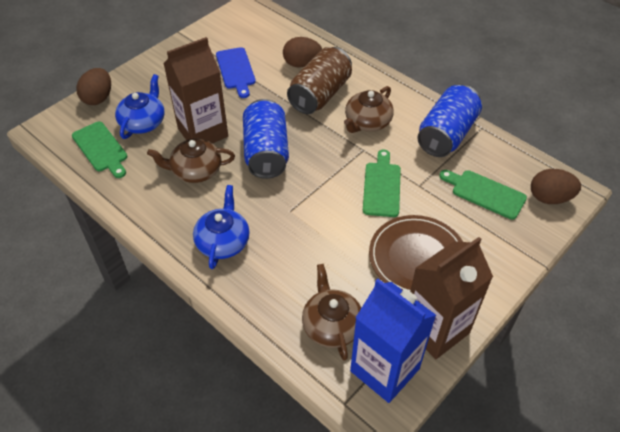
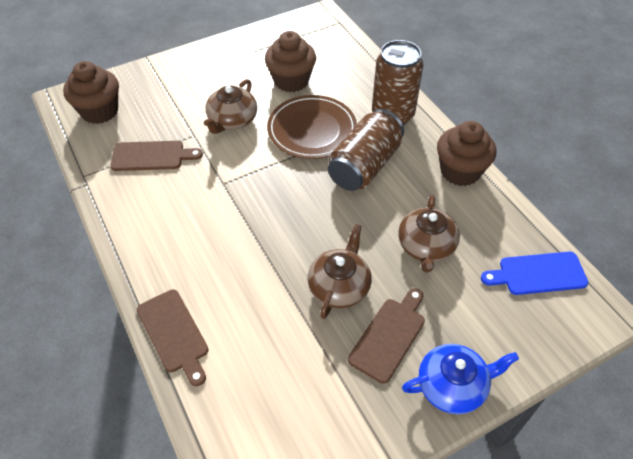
blue can: [243,99,289,179] [417,85,482,157] = 2 -> none = 0
blue carton: [350,279,436,403] = 1 -> none = 0
blue teapot: [115,74,165,139] [193,185,250,269] = 2 -> [402,344,519,414] = 1
brown can: [287,47,352,114] = 1 -> [328,109,404,191] [372,40,423,125] = 2
brown carton: [163,37,228,143] [410,237,493,359] = 2 -> none = 0
brown cupcake: none = 0 -> [63,61,119,124] [265,31,316,92] [437,121,496,186] = 3
brown cutting board: none = 0 -> [110,141,203,171] [137,289,209,386] [348,288,425,384] = 3
brown egg: [76,68,111,105] [283,37,322,68] [531,169,581,204] = 3 -> none = 0
green cutting board: [72,121,127,178] [363,150,401,217] [439,170,527,220] = 3 -> none = 0

